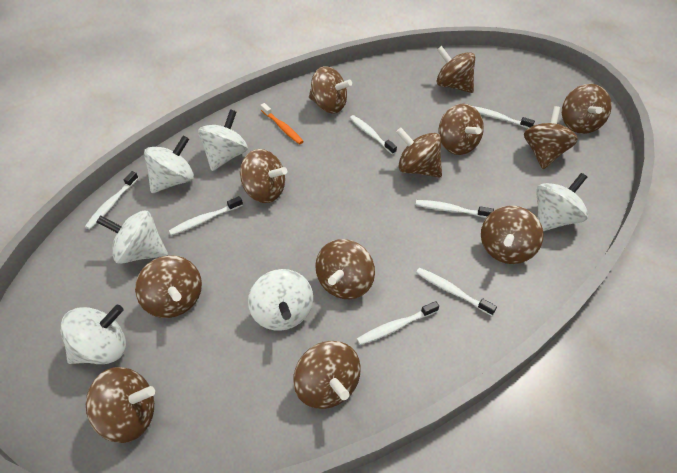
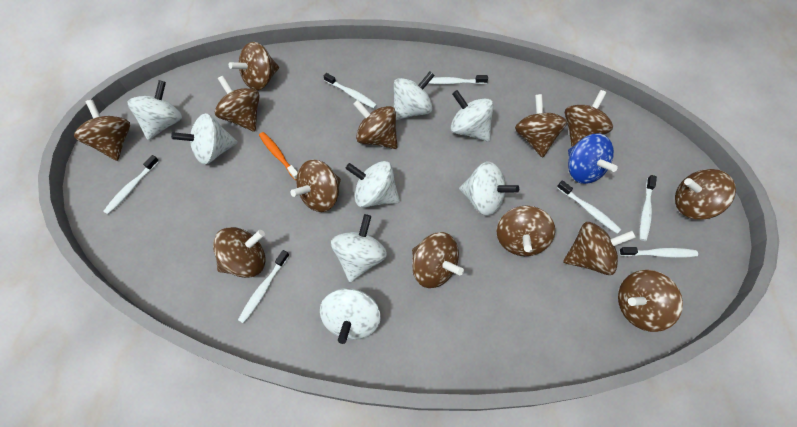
blue spinning top: none = 0 -> [568,134,618,184] = 1
brown spinning top: [86,367,155,443] [135,255,202,318] [240,149,287,203] [293,341,361,409] [309,66,352,114] [315,239,375,299] [396,127,442,178] [437,46,475,93] [438,104,484,155] [481,206,543,264] [524,106,578,169] [562,84,612,134] = 12 -> [74,100,130,161] [213,227,266,278] [215,76,260,132] [229,42,279,90] [290,159,341,212] [353,100,397,149] [412,232,464,288] [497,205,555,256] [515,94,567,158] [563,222,636,275] [565,90,613,147] [618,270,683,332] [675,169,736,220] = 13
white spinning top: [60,305,126,364] [96,211,168,264] [144,135,194,193] [198,109,248,171] [248,269,313,331] [536,173,588,231] = 6 -> [127,80,182,140] [171,113,238,165] [320,288,381,344] [331,214,387,282] [345,161,400,208] [394,71,435,120] [451,90,494,142] [459,162,519,216] = 8

